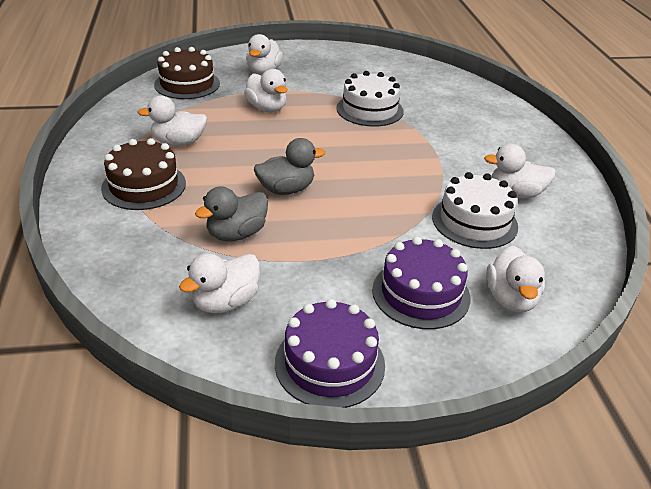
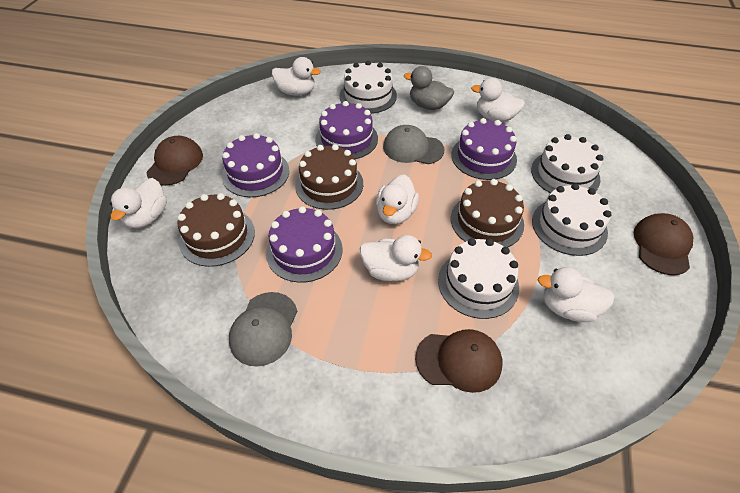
brown cake: [101,138,186,210] [154,47,220,99] = 2 -> [178,193,255,267] [295,144,363,210] [451,179,524,247] = 3
brown cap: none = 0 -> [147,136,203,186] [415,329,502,393] [634,213,693,275] = 3
grey cap: none = 0 -> [229,292,297,367] [383,125,444,164] = 2
grey duck: [195,186,268,241] [254,138,325,195] = 2 -> [404,66,454,110] = 1
purple cake: [275,299,385,408] [372,237,470,329] = 2 -> [222,133,289,197] [266,206,342,283] [315,101,378,159] [451,118,517,180] = 4
white cake: [336,71,404,127] [432,172,518,249] = 2 -> [339,60,397,114] [438,238,519,319] [531,134,603,193] [532,184,612,256] = 4

